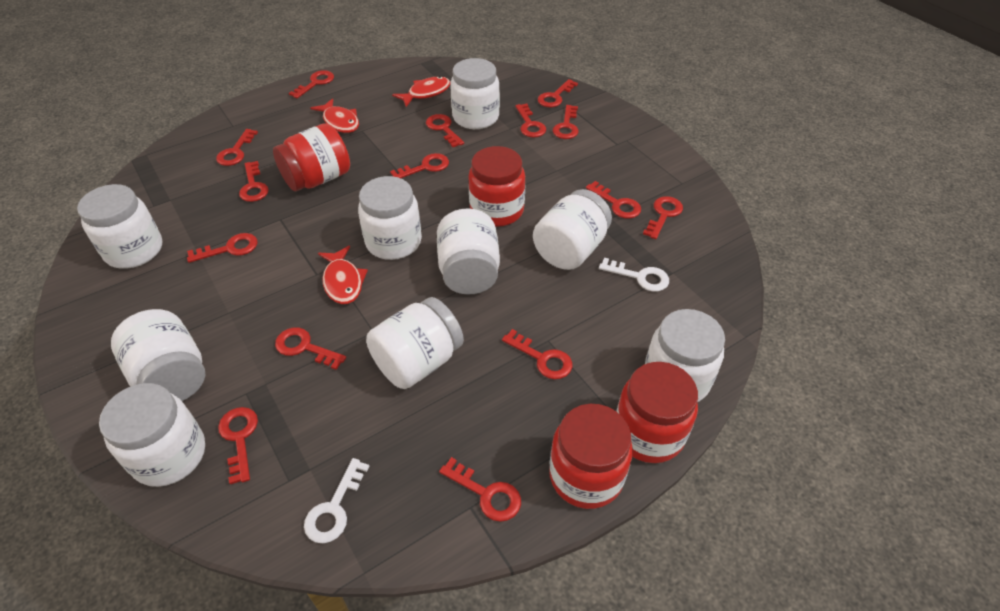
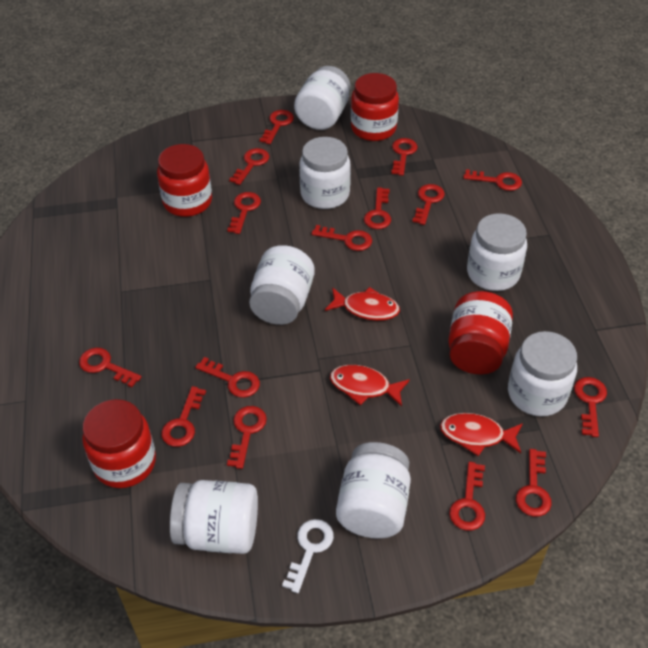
white jar: [77,184,162,269] [99,383,205,487] [111,309,205,401] [358,176,422,260] [366,297,464,389] [437,208,500,295] [450,58,500,129] [533,189,612,270] [645,309,725,402] = 9 -> [170,480,258,554] [249,245,315,325] [294,66,351,130] [299,137,351,209] [336,442,411,539] [467,213,527,291] [508,331,577,416] = 7
white key: [304,458,369,543] [599,258,669,292] = 2 -> [282,519,334,593] = 1

